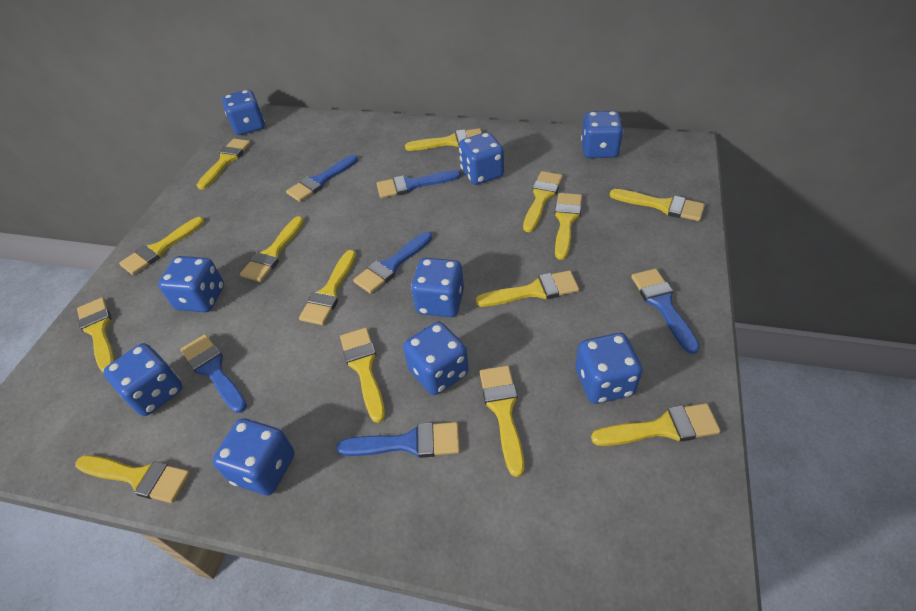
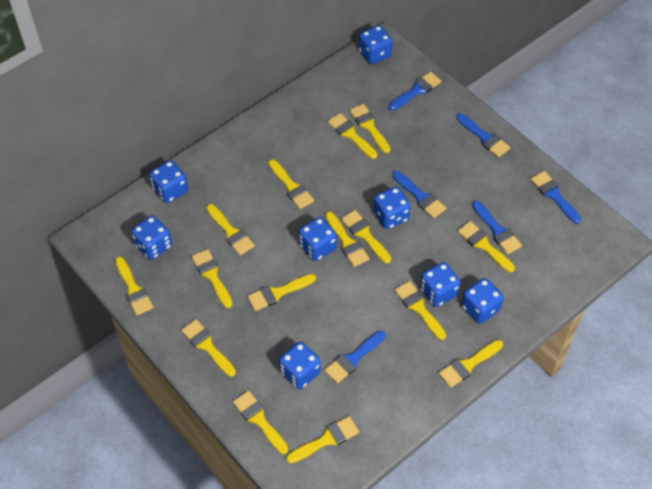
blue dice: [104,343,183,416] [158,256,224,312] [213,418,294,495] [222,90,265,135] [403,322,469,395] [411,258,464,317] [459,132,504,185] [575,333,642,404] [581,111,623,158] = 9 -> [131,215,172,260] [149,160,188,203] [279,341,321,389] [299,217,337,261] [359,25,392,64] [373,187,411,229] [420,262,461,307] [461,278,504,324] = 8
yellow brush: [75,455,190,503] [77,297,115,373] [119,217,205,275] [197,138,251,190] [240,216,304,282] [299,250,356,325] [340,328,385,423] [405,128,482,151] [476,270,579,307] [480,365,524,477] [523,171,563,232] [555,193,582,260] [591,403,721,446] [610,189,705,221] = 14 -> [115,257,154,316] [181,319,236,377] [191,249,233,308] [206,204,255,255] [233,391,288,454] [247,274,316,311] [268,159,314,209] [286,416,359,464] [325,212,370,267] [327,113,377,159] [341,210,391,263] [349,104,390,153] [395,281,446,340] [438,340,503,388] [457,221,515,272] = 15

